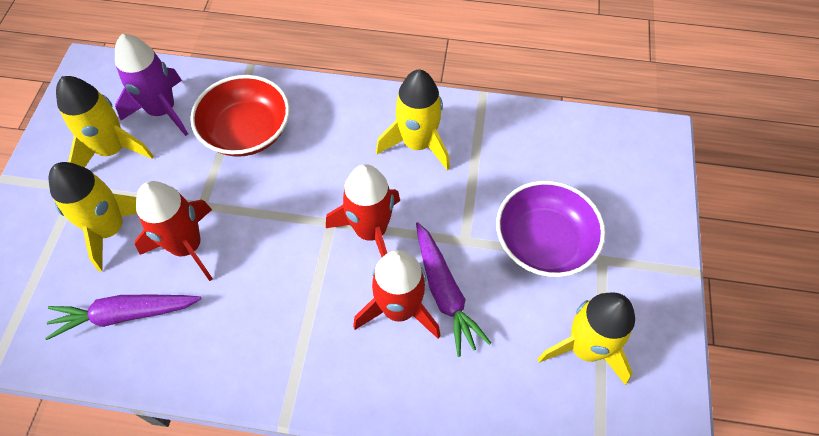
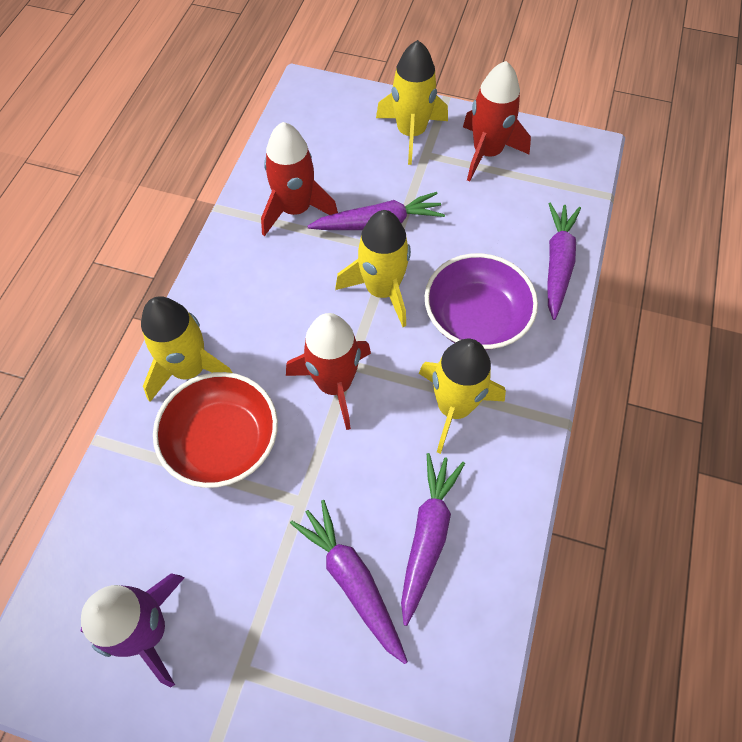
purple carrot: [45,295,201,340] [416,222,491,357] = 2 -> [290,500,408,664] [307,192,445,230] [401,453,465,626] [548,202,581,320] = 4

